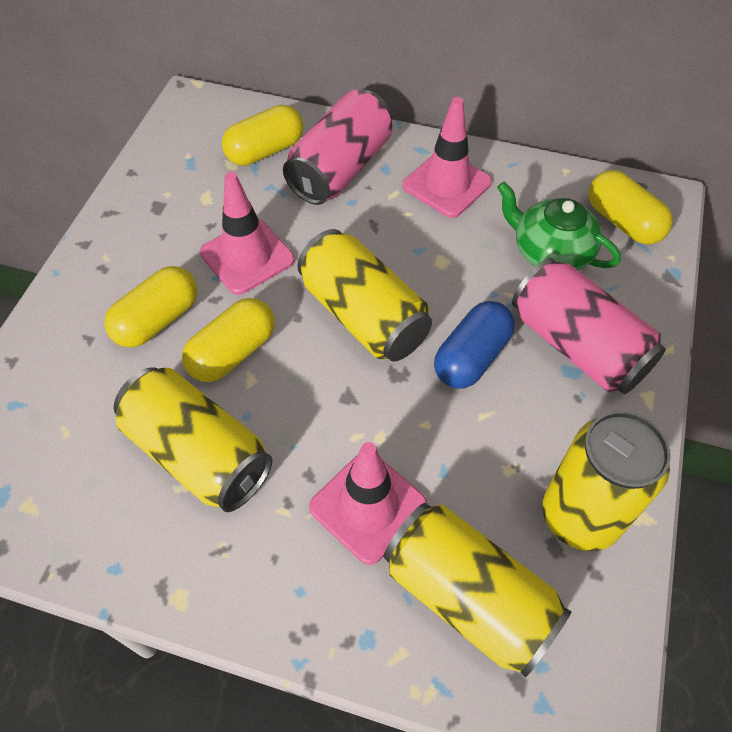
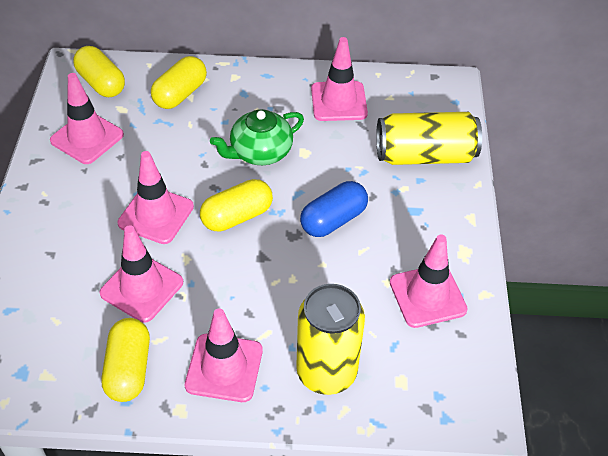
pink can: [283,90,392,205] [512,258,666,394] = 2 -> none = 0
pink traffic cone: [200,172,295,295] [309,442,427,565] [403,97,492,218] = 3 -> [50,73,124,164] [100,225,183,323] [117,151,194,244] [185,308,263,402] [311,37,368,121] [390,235,468,328] = 6
yellow can: [114,367,272,512] [297,229,432,362] [383,503,572,677] [542,411,671,551] = 4 -> [296,284,365,395] [376,112,482,165] = 2

